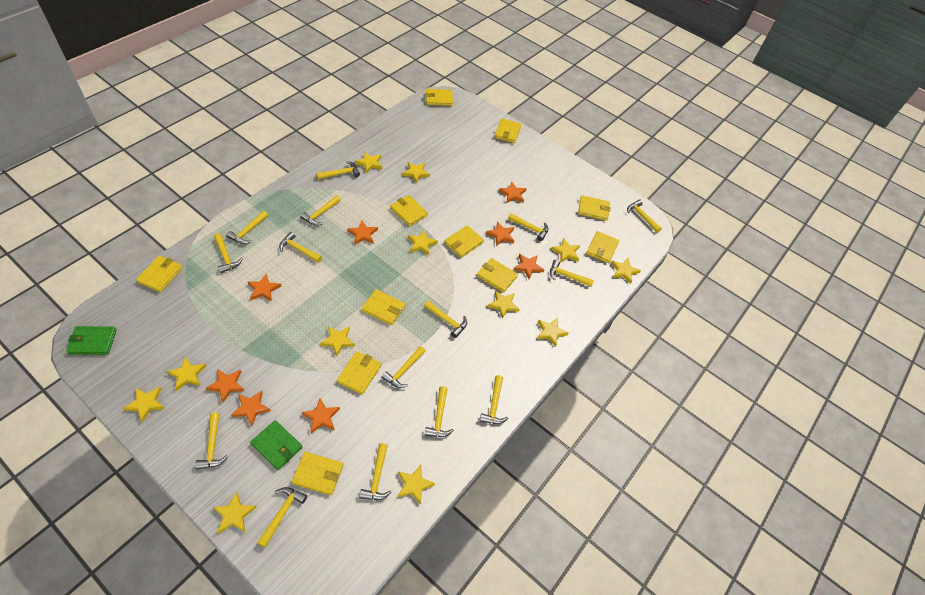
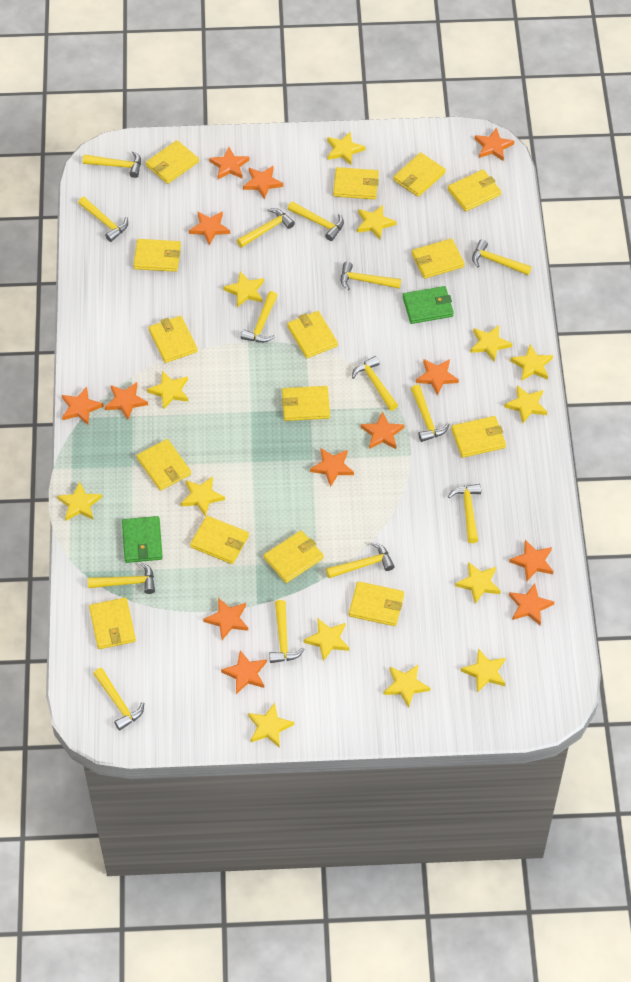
orange star: [206,369,244,402] [231,390,271,426] [248,273,281,302] [302,398,340,433] [347,220,378,245] [486,221,514,246] [499,181,527,203] [514,254,544,279] = 8 -> [62,387,104,425] [105,382,148,420] [189,211,230,245] [203,598,248,640] [209,147,249,179] [221,650,267,694] [243,166,283,200] [310,448,354,487] [361,411,404,449] [416,359,459,396] [475,127,514,161] [509,540,553,581] [509,583,554,625] = 13
yellow hammer: [195,413,228,470] [214,233,243,273] [227,211,268,244] [257,487,307,547] [279,232,322,263] [300,195,341,225] [316,161,360,180] [359,443,391,500] [381,346,425,388] [424,301,467,338] [425,386,454,437] [480,375,508,424] [508,213,549,241] [550,260,594,287] [627,200,662,233] = 15 -> [78,197,128,242] [83,151,141,178] [88,562,155,594] [93,668,144,731] [237,208,295,248] [241,291,278,343] [269,600,305,663] [288,201,344,241] [326,542,395,578] [341,262,401,290] [352,356,398,411] [411,385,450,442] [448,484,481,543] [472,239,532,275] = 14
yellow star: [123,387,165,423] [167,356,206,391] [213,491,257,534] [320,326,355,356] [355,152,382,174] [397,465,435,505] [402,162,430,183] [408,230,438,255] [487,290,520,319] [537,317,569,347] [551,238,580,262] [611,258,641,284] = 12 -> [57,482,102,521] [147,371,188,409] [181,476,225,517] [223,271,264,307] [248,703,294,748] [304,619,349,661] [327,131,365,165] [357,205,397,239] [384,665,430,708] [455,562,501,604] [461,648,506,693] [470,325,512,362] [504,385,547,423] [510,345,553,381] = 14
yellow wallet: [136,256,183,292] [292,452,344,495] [337,351,382,395] [362,289,405,325] [390,195,428,226] [425,89,453,106] [444,225,484,258] [477,258,518,293] [494,118,521,143] [578,195,611,221] [586,231,619,263] = 11 -> [89,597,136,649] [133,239,181,272] [137,439,191,491] [146,140,199,184] [149,316,197,363] [190,516,249,564] [264,530,324,583] [282,386,330,421] [287,311,338,358] [333,167,379,200] [349,581,404,626] [393,152,446,197] [412,238,465,279] [448,170,501,212] [451,416,506,458] = 15

